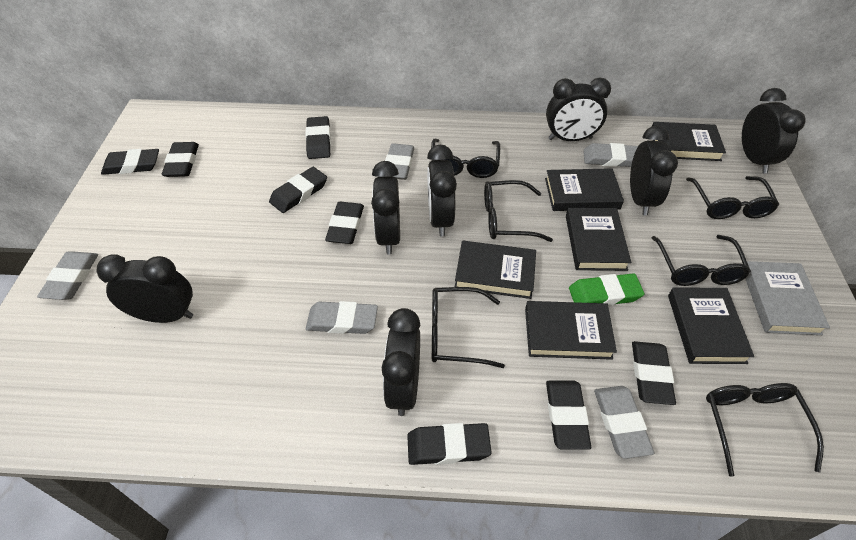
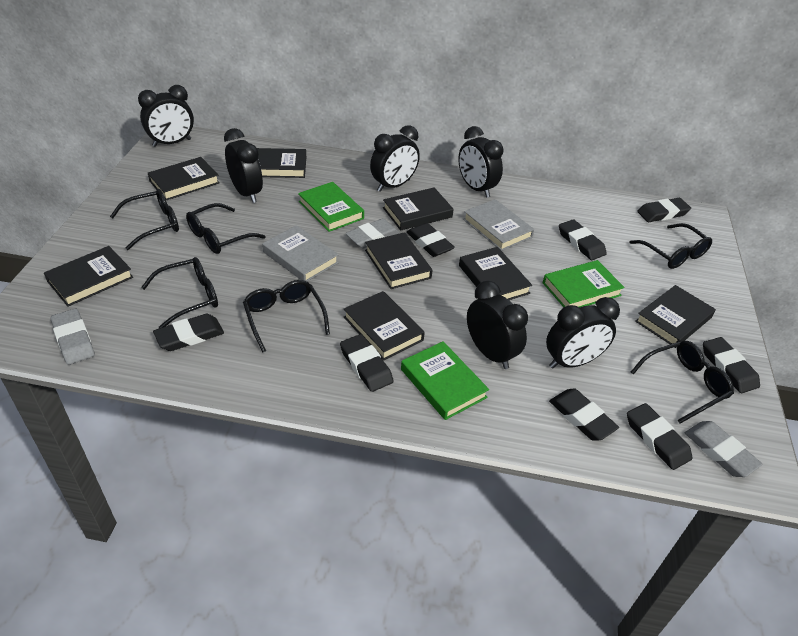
black book: [455,241,536,299] [525,301,617,360] [545,168,624,211] [566,208,631,271] [652,122,726,161] [668,287,754,364] = 6 -> [44,246,133,307] [148,157,220,200] [257,148,306,178] [344,291,425,360] [365,232,433,289] [383,188,454,231] [459,247,532,300] [635,285,716,348] = 8
black clock: [97,255,193,323] [371,161,400,254] [381,308,420,416] [427,145,457,236] [546,77,611,141] [630,126,678,216] [742,88,806,174] = 7 -> [138,85,194,147] [224,128,263,203] [370,125,420,192] [458,126,503,198] [467,281,528,369] [546,297,620,369] = 6
green book: none = 0 -> [298,182,364,232] [401,341,489,420] [543,260,625,307] = 3
green eraser: [569,273,644,306] = 1 -> none = 0
grey book: [745,261,830,335] = 1 -> [262,225,339,281] [463,199,534,251] = 2
grey eraser: [37,251,98,300] [306,301,378,334] [385,143,414,180] [583,143,638,167] [594,386,654,459] = 5 -> [51,309,95,365] [346,218,400,249] [685,421,763,477] = 3

